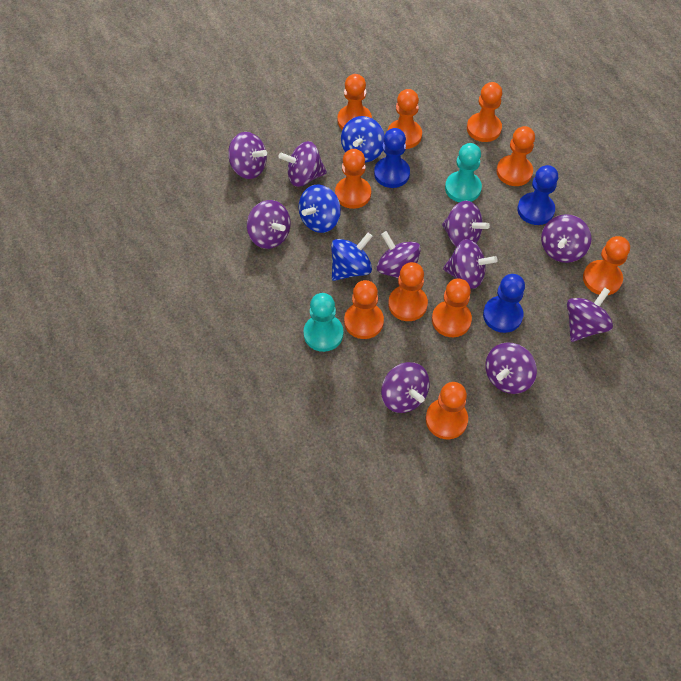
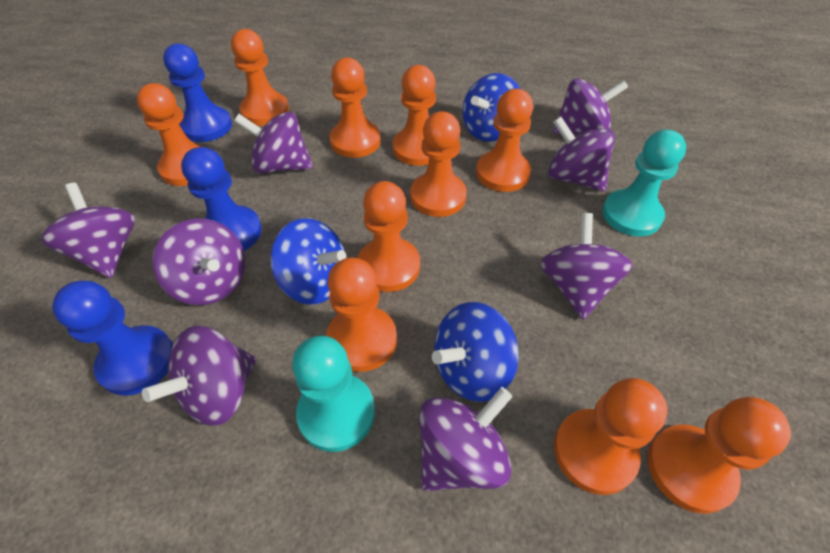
purple spinning top: [228,132,267,179] [247,200,291,249] [279,141,327,187] [377,231,421,278] [381,362,430,413] [442,201,490,247] [443,239,498,289] [485,342,537,394] [541,214,592,263] [567,287,613,342] = 10 -> [41,183,135,278] [142,326,256,426] [153,219,245,305] [234,112,313,174] [419,387,512,491] [540,213,633,320] [548,117,615,191] [552,78,628,134] = 8

